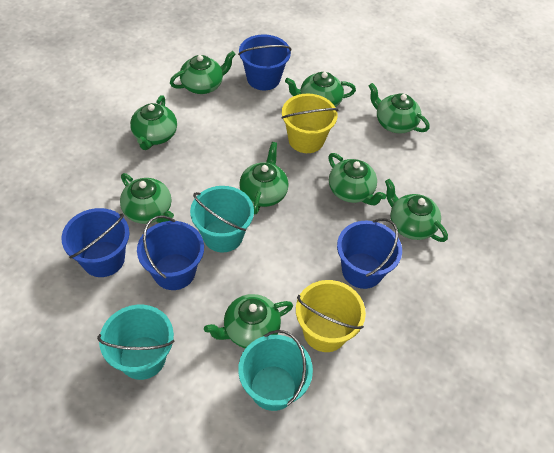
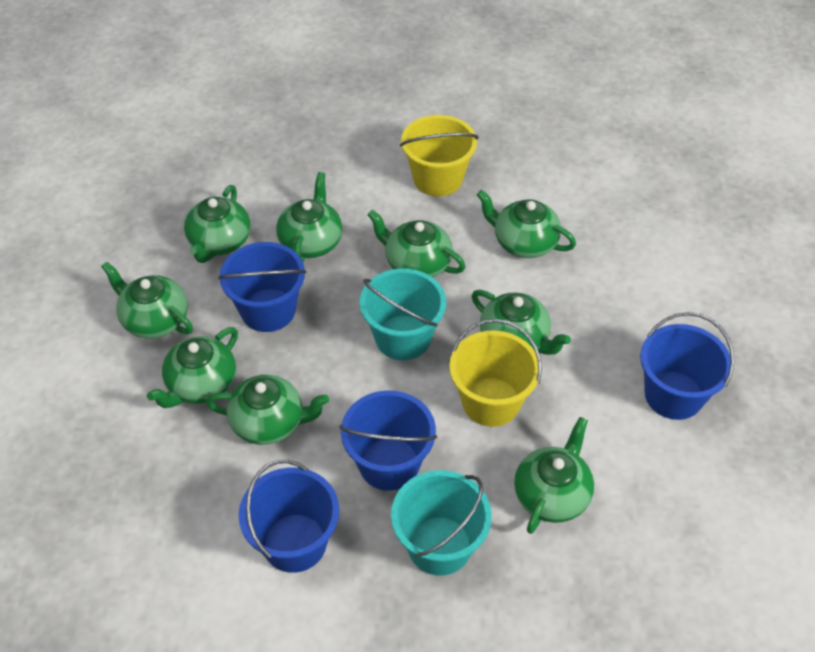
turquoise bucket: [97,305,175,380] [190,186,254,253] [238,330,313,411] = 3 -> [360,268,446,360] [391,470,492,576] = 2

